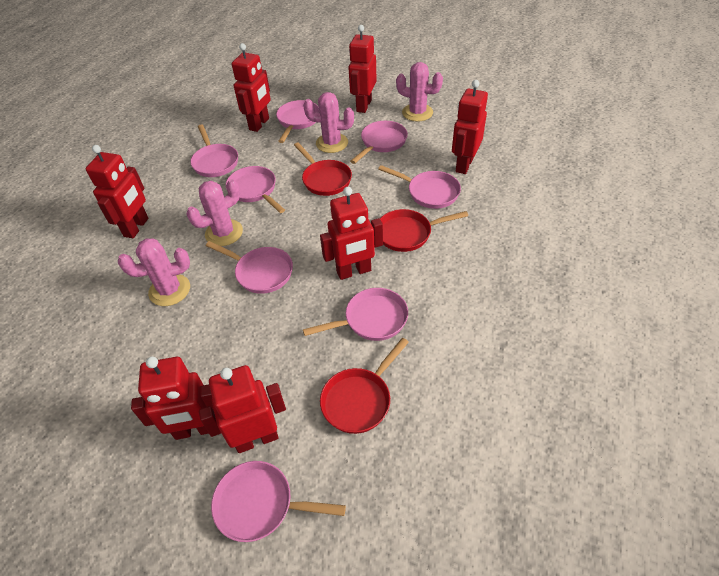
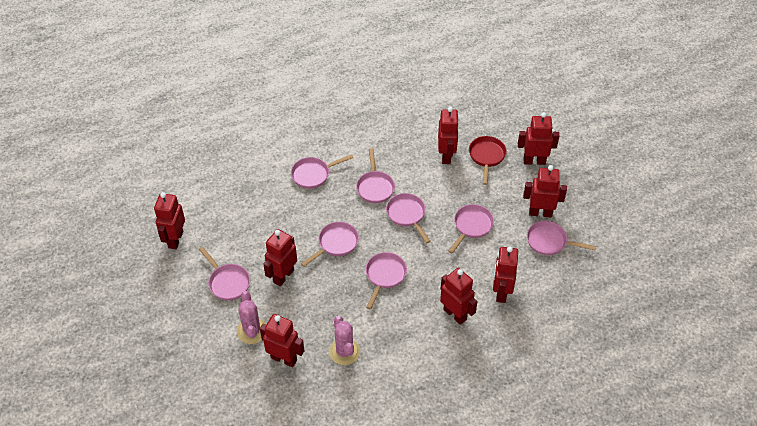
pink cactus: [118,238,190,306] [187,179,243,246] [303,92,354,153] [396,62,443,122] = 4 -> [237,291,266,344] [329,316,360,365] = 2
red pan: [294,142,352,196] [320,338,409,434] [380,209,468,252] = 3 -> [469,136,507,185] = 1
red robot: [86,145,148,238] [131,357,214,440] [199,365,286,453] [232,43,271,132] [320,187,383,280] [348,25,377,113] [452,80,488,174] = 7 -> [154,192,185,249] [260,314,304,367] [263,229,297,286] [438,107,459,164] [440,268,478,325] [493,246,518,303] [518,112,560,165] [523,165,567,218] = 8

